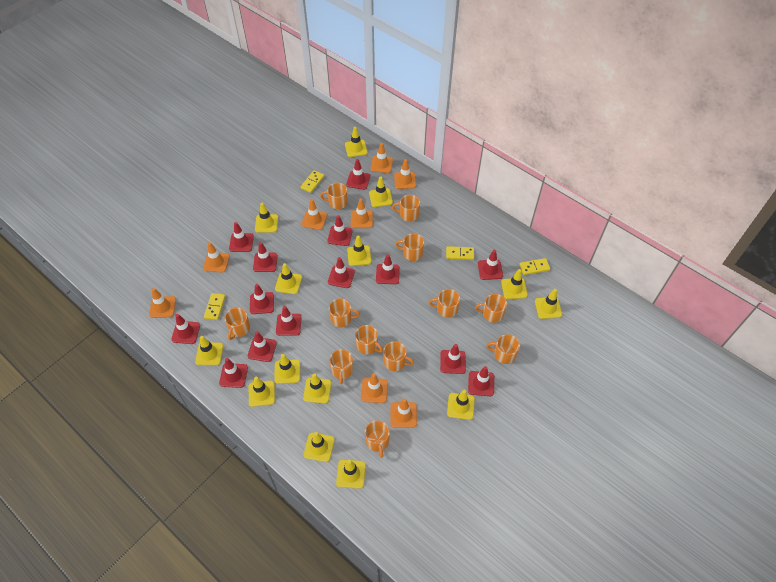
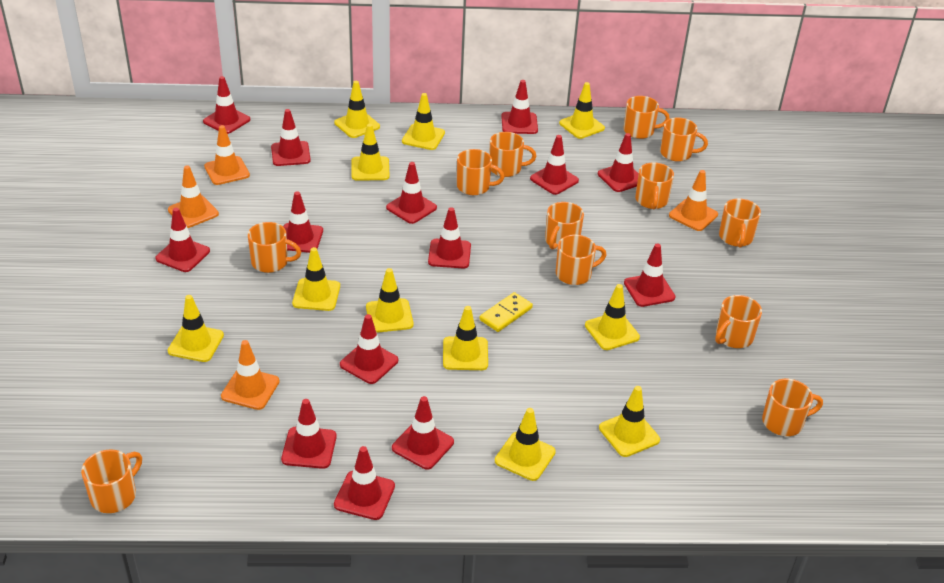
orange traffic cone: [149,288,176,318] [203,242,230,273] [302,199,327,230] [351,198,373,228] [361,373,388,403] [370,143,393,173] [390,398,417,428] [394,159,416,189] = 8 -> [168,165,219,228] [204,125,250,185] [221,340,280,410] [669,170,718,231] = 4
yellow domino: [204,293,225,320] [300,170,324,193] [446,246,474,260] [519,258,550,275] = 4 -> [480,292,533,332] = 1
yellow traffic cone: [195,336,223,366] [249,377,275,407] [255,203,278,233] [274,354,300,384] [275,263,302,294] [303,373,331,403] [304,432,335,462] [336,460,366,489] [345,127,367,157] [347,236,371,266] [369,177,393,207] [447,390,475,420] [501,269,528,299] [535,289,562,319] = 14 -> [168,295,224,362] [292,247,340,311] [334,81,380,138] [352,124,390,181] [366,268,413,333] [402,93,445,150] [443,306,488,370] [495,408,556,481] [559,82,605,139] [585,284,640,350] [599,386,660,457] = 11

